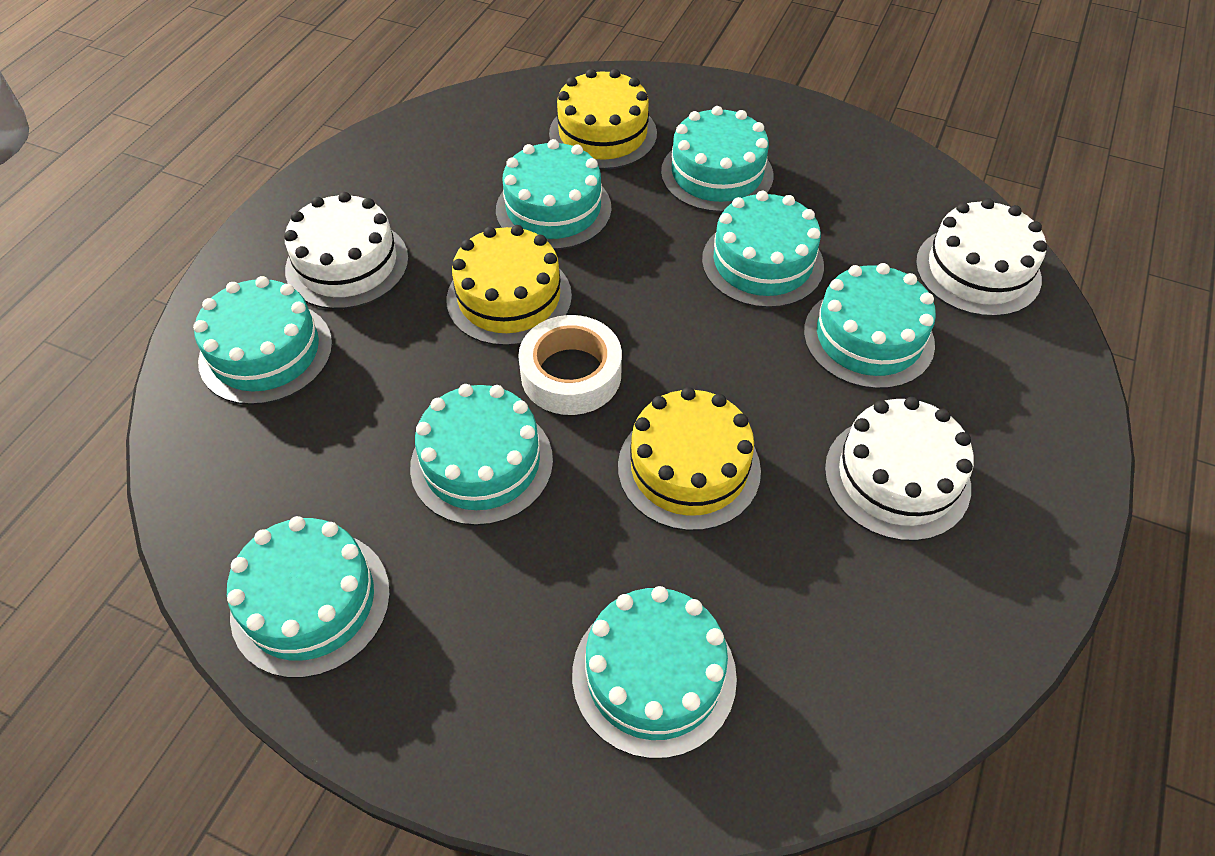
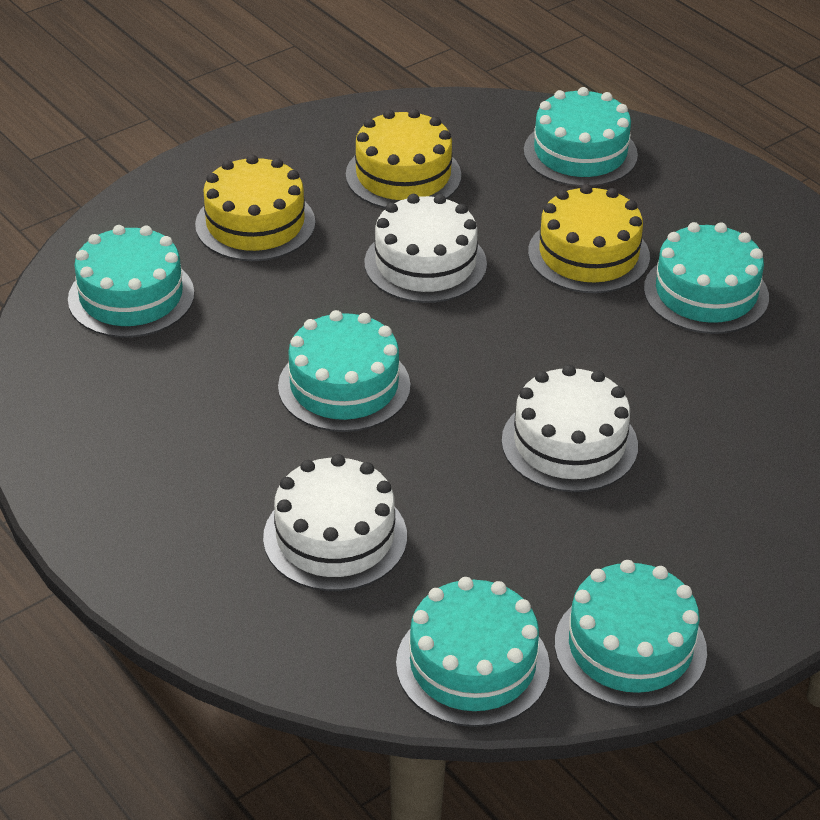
turquoise cake: [193,276,332,405] [227,516,390,678] [410,384,553,526] [496,139,612,250] [572,586,737,759] [661,106,773,212] [702,191,824,308] [804,263,936,389] = 8 -> [68,225,194,338] [278,310,410,432] [396,577,550,727] [524,87,638,187] [555,560,707,708] [644,222,769,334] = 6
white tape: [518,315,622,415] = 1 -> none = 0

